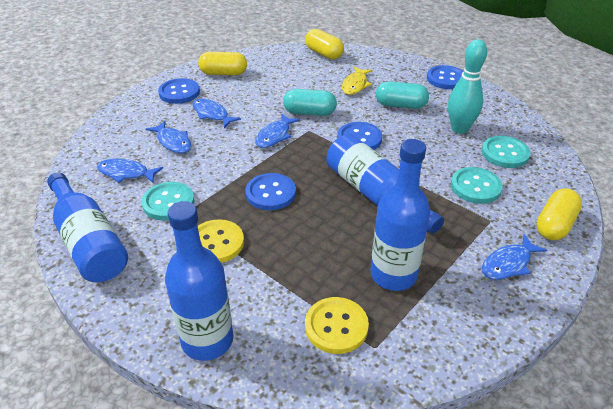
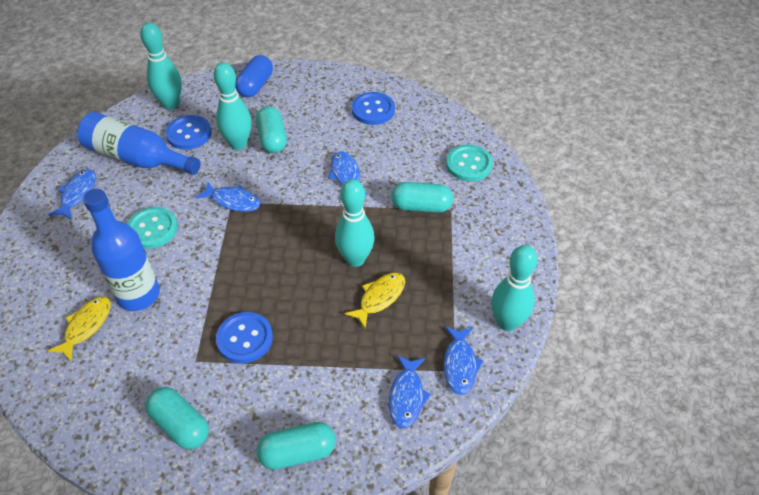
blue bottle: [47,172,128,282] [165,201,233,361] [326,134,444,233] [371,139,430,291] = 4 -> [77,112,201,175] [83,189,160,311] = 2
blue button: [158,78,200,104] [245,173,296,210] [337,122,382,150] [427,65,464,89] = 4 -> [165,115,212,150] [216,312,273,364] [352,92,395,125] = 3
blue capsule: none = 0 -> [235,55,273,97] = 1
turquoise bowling pin: [448,39,487,134] = 1 -> [140,23,182,109] [213,62,252,150] [335,179,375,267] [491,245,537,331] = 4
turquoise button: [142,182,194,220] [451,167,503,204] [481,136,530,168] = 3 -> [127,207,178,249] [446,145,493,182] = 2
turquoise capsule: [283,89,337,116] [376,81,429,109] = 2 -> [145,387,209,449] [256,106,287,153] [257,422,336,470] [391,182,453,213] = 4
yellow button: [198,219,244,263] [305,297,369,354] = 2 -> none = 0
yellow capsule: [198,52,247,75] [305,29,344,59] [536,188,582,240] = 3 -> none = 0
yellow fish: [342,67,373,95] = 1 -> [48,297,111,361] [344,273,405,328] = 2

